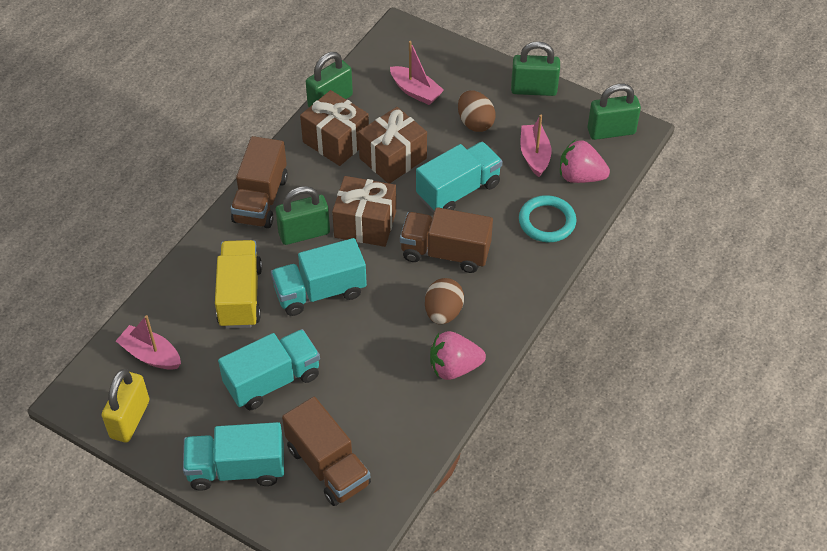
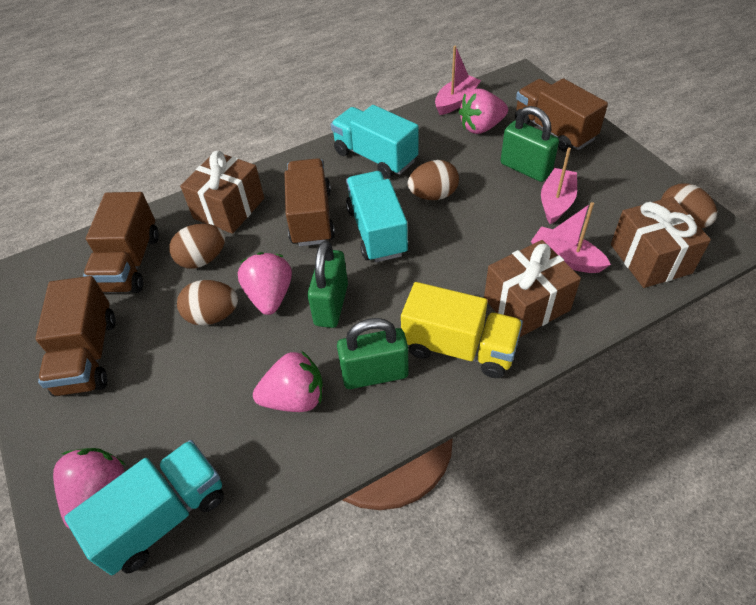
brown egg: [425,278,464,324] [458,90,496,132] = 2 -> [169,224,225,269] [177,280,238,325] [408,160,459,200] [661,183,717,229] = 4
brown truck: [231,136,288,228] [282,397,371,506] [400,207,493,273] = 3 -> [35,276,116,397] [83,192,159,293] [285,158,335,246] [515,78,608,152] = 4
green padlock: [276,186,330,245] [306,52,353,107] [511,41,560,96] [588,84,641,140] = 4 -> [307,241,348,328] [337,318,409,389] [501,106,559,182] = 3
pink strawberry: [430,331,486,380] [560,140,610,183] = 2 -> [53,448,126,529] [238,252,292,315] [253,351,323,412] [459,89,508,134] = 4
turquoise ring: [519,195,576,242] = 1 -> none = 0
turquoise truck: [183,422,284,490] [218,329,320,410] [271,238,367,316] [416,142,503,212] = 4 -> [64,440,224,575] [331,105,418,178] [346,171,408,262] = 3
yellow padlock: [101,369,149,443] = 1 -> none = 0

